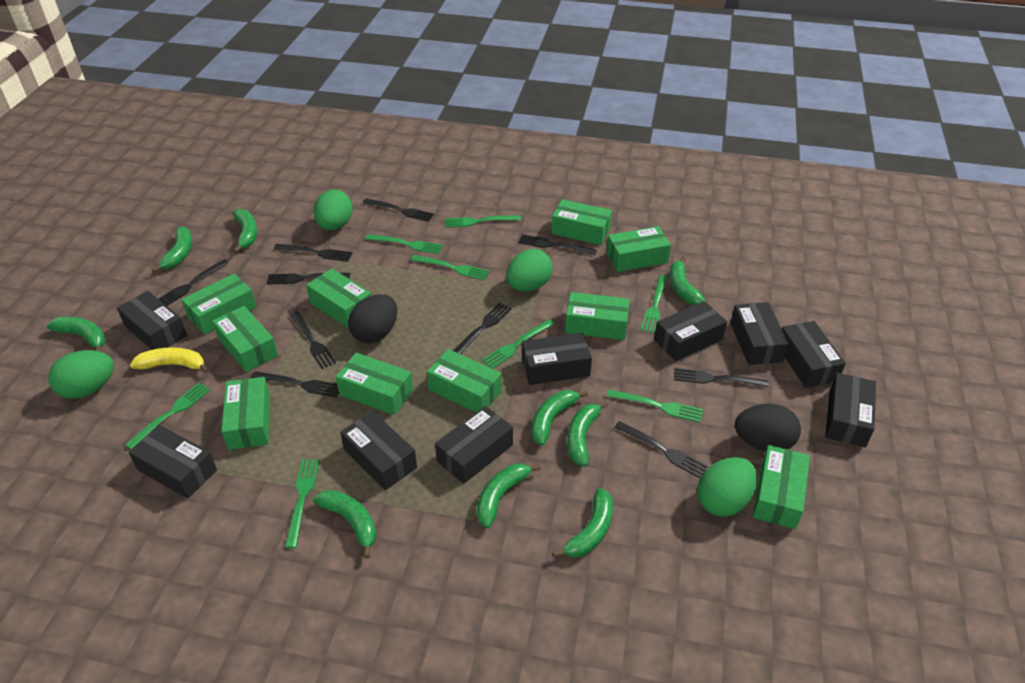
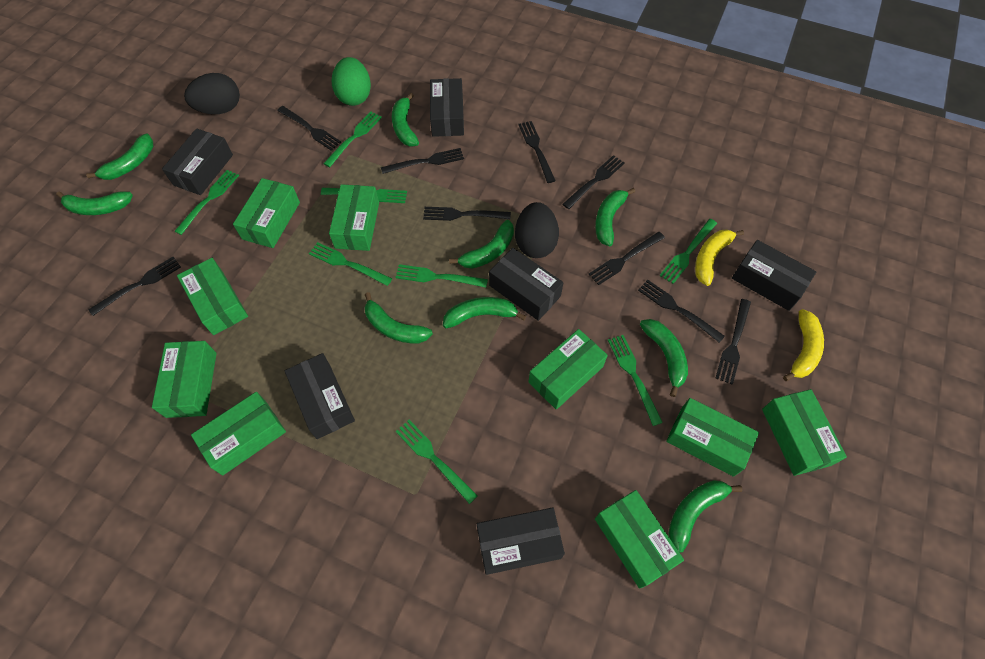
black box: [117,291,187,350] [129,425,217,499] [340,411,417,490] [435,406,513,484] [522,333,592,385] [654,301,727,361] [730,302,789,365] [782,321,846,388] [825,373,876,447] = 9 -> [162,128,233,195] [285,353,355,439] [430,78,464,137] [477,507,565,575] [489,248,563,321] [732,240,816,311] = 6
black fork: [159,259,230,306] [251,371,339,398] [266,273,350,285] [274,244,353,262] [290,311,336,369] [363,198,434,222] [453,303,511,354] [518,234,597,255] [614,421,708,478] [674,368,769,387] = 10 -> [88,257,181,316] [277,106,341,151] [381,148,464,174] [423,207,511,221] [518,121,556,183] [562,155,625,209] [589,232,665,285] [638,280,725,343] [716,299,751,384] = 9
green box: [181,274,257,335] [212,306,278,372] [221,377,270,450] [306,268,371,328] [336,353,413,415] [427,349,502,412] [551,199,612,245] [565,292,630,340] [606,226,671,272] [753,445,810,529] = 10 -> [152,341,217,418] [177,258,248,335] [191,392,286,475] [233,178,300,248] [329,184,379,251] [529,329,608,410] [595,490,684,589] [666,398,759,477] [762,389,847,476] = 9
green egg: [48,350,114,399] [313,190,353,230] [506,249,553,291] [697,457,757,517] = 4 -> [332,57,371,106] = 1
yellow banana: [130,347,209,373] = 1 -> [695,229,744,286] [783,309,824,381] = 2

